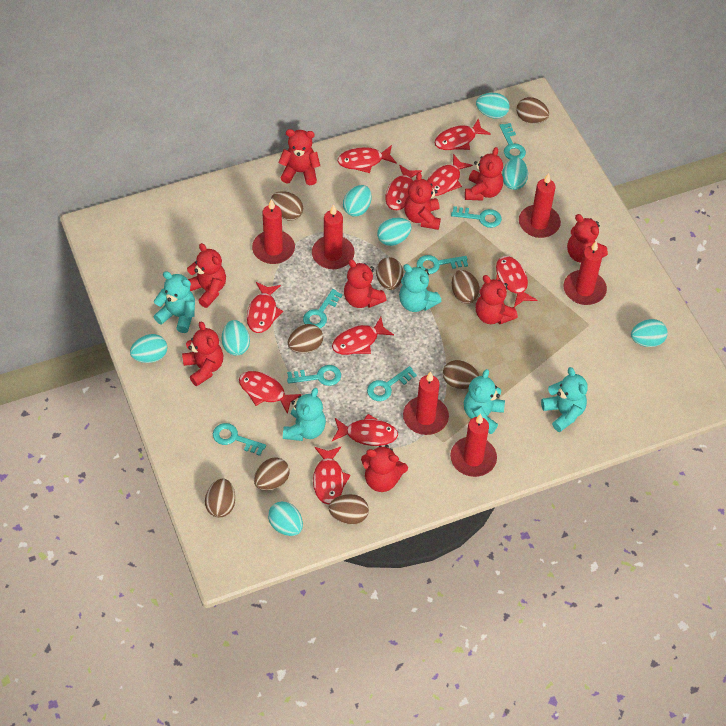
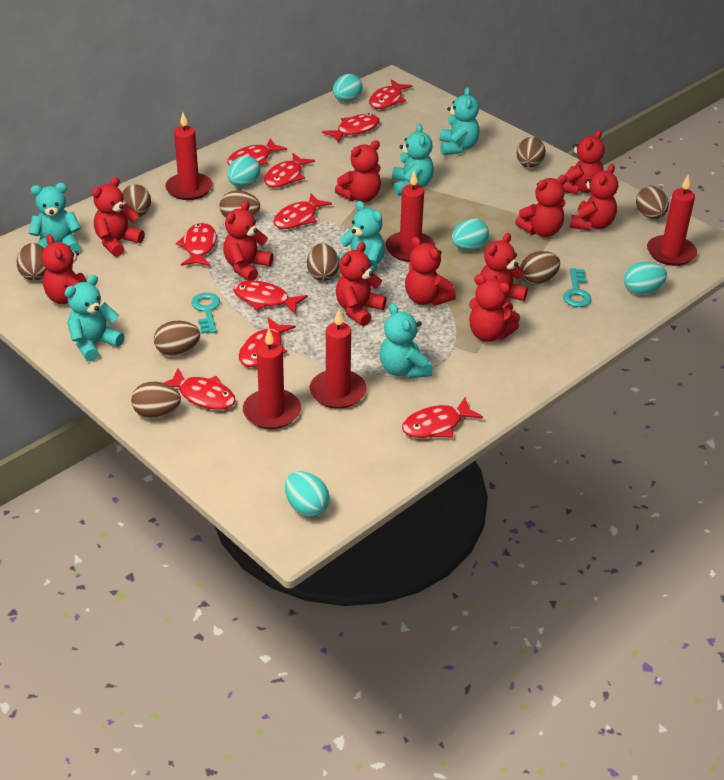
red candle: [252,199,295,264] [312,204,355,269] [403,372,449,435] [450,414,497,477] [519,173,561,238] [563,241,607,305] = 6 -> [165,112,213,200] [243,329,301,429] [310,309,367,409] [385,170,435,262] [647,174,697,266] = 5
red teddy bear: [182,321,223,386] [187,243,226,308] [278,129,320,185] [344,259,387,308] [361,445,408,492] [404,172,441,230] [465,147,503,201] [476,275,518,324] [567,214,608,263] = 9 -> [42,234,87,304] [92,177,145,257] [223,201,273,281] [335,140,381,202] [336,242,387,326] [405,237,456,306] [469,274,520,342] [480,233,528,310] [515,175,567,237] [563,130,605,194] [570,164,618,231] = 11
turquoise egg: [130,334,167,363] [222,320,250,356] [268,501,303,536] [343,185,372,217] [377,217,412,246] [476,93,510,119] [502,157,528,190] [631,319,668,347] = 8 -> [227,156,260,187] [285,471,330,517] [333,74,363,102] [452,218,489,251] [624,262,667,295] = 5
turquoise key: [213,423,266,456] [287,365,341,386] [303,289,343,328] [367,366,417,401] [417,255,468,274] [451,206,502,228] [499,123,526,159] = 7 -> [191,293,220,334] [563,268,592,307] = 2
turquoise teddy bear: [154,271,195,333] [283,388,326,441] [399,264,441,312] [464,369,505,434] [541,367,588,432] = 5 -> [29,183,81,252] [65,275,124,362] [337,201,385,273] [380,303,432,379] [392,124,434,195] [440,87,480,155] = 6

